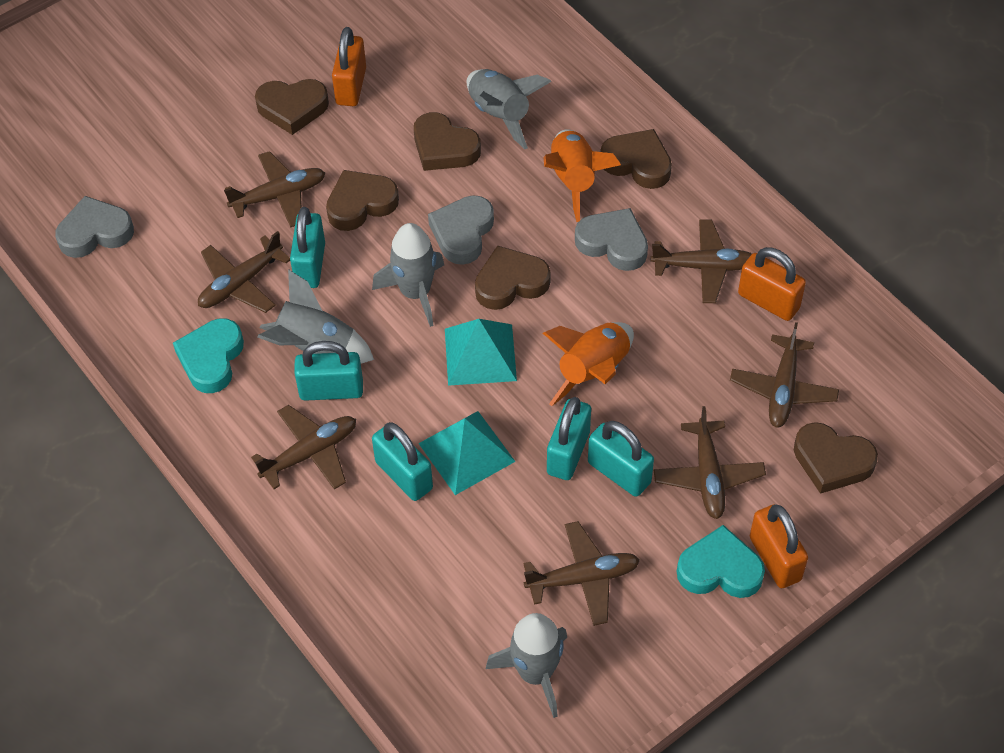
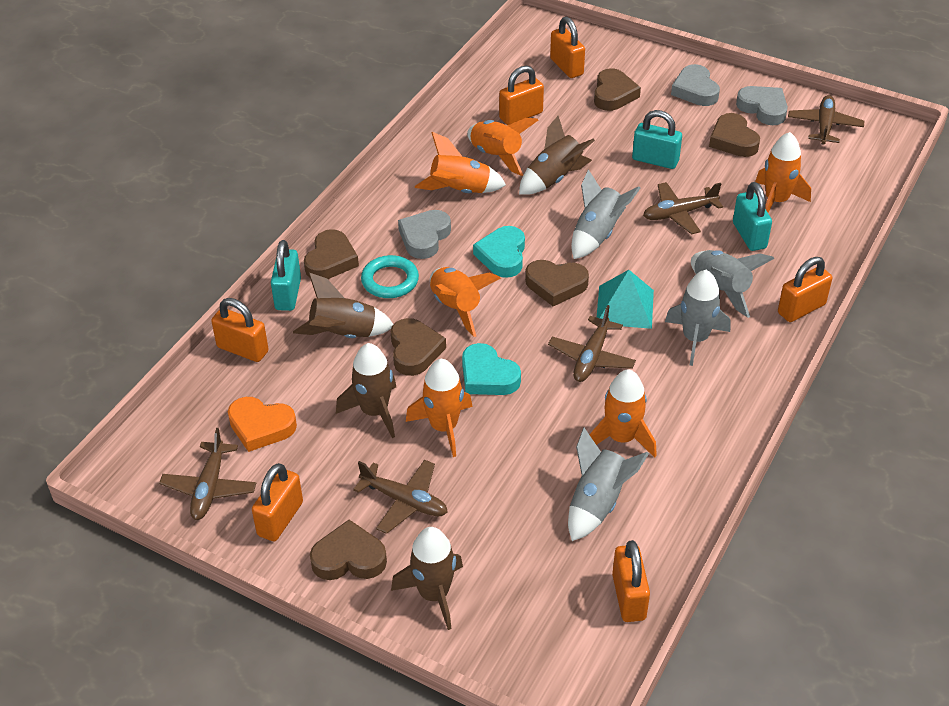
brown plane: [198,231,290,313] [224,151,325,228] [251,405,356,489] [523,521,640,626] [651,219,752,303] [653,406,766,519] [730,322,839,428] = 7 -> [159,428,256,520] [353,460,448,534] [548,305,636,382] [643,182,723,234] [788,95,864,145] = 5
brown rocket: none = 0 -> [293,273,394,338] [336,343,396,438] [391,527,463,630] [519,116,595,195] = 4
orange heart: none = 0 -> [228,397,297,452] = 1
orange padlock: [332,27,366,106] [738,247,806,321] [750,504,808,588] = 3 -> [211,298,268,362] [252,463,303,541] [499,65,544,125] [550,17,585,78] [612,540,650,622] [778,257,832,322] = 6
orange rocket: [543,322,634,406] [544,129,621,222] = 2 -> [406,359,472,457] [415,132,506,193] [430,267,501,337] [467,118,538,176] [589,369,657,458] [755,132,811,213] = 6
turquoise padlock: [290,207,325,288] [294,341,363,401] [372,422,433,501] [547,397,591,480] [588,421,654,497] = 5 -> [271,240,301,311] [632,110,682,169] [733,182,772,251] = 3
turquoise pyramid: [418,411,516,495] [445,319,517,386] = 2 -> [597,270,654,329] = 1
turquoise ring: none = 0 -> [361,255,419,298] = 1

